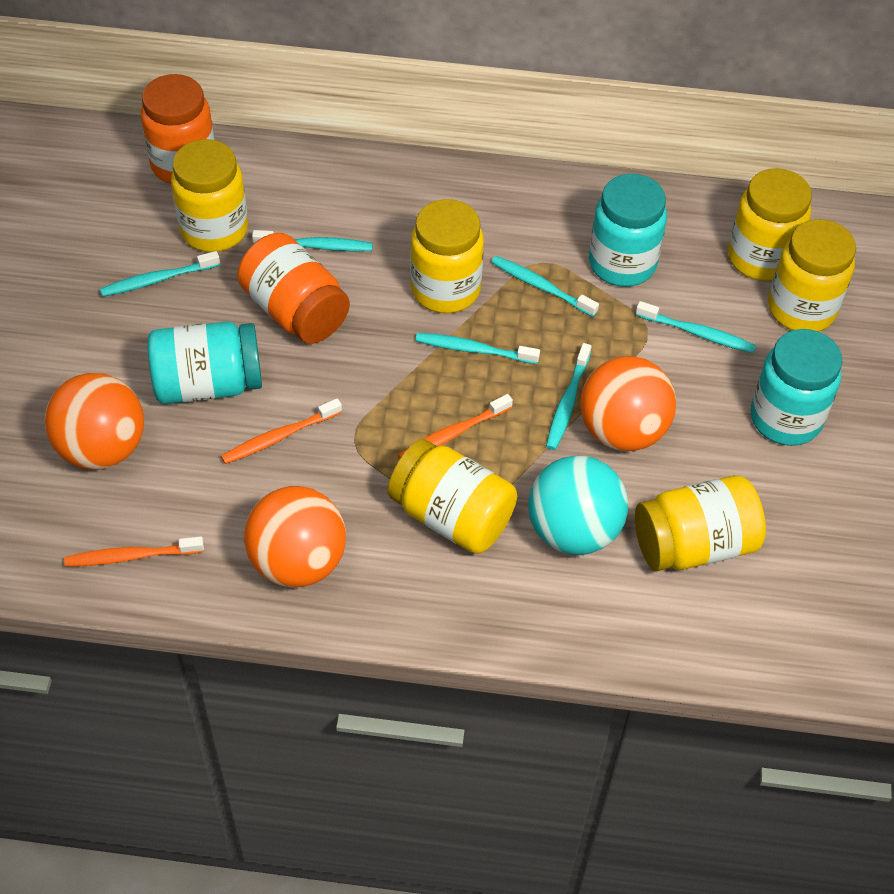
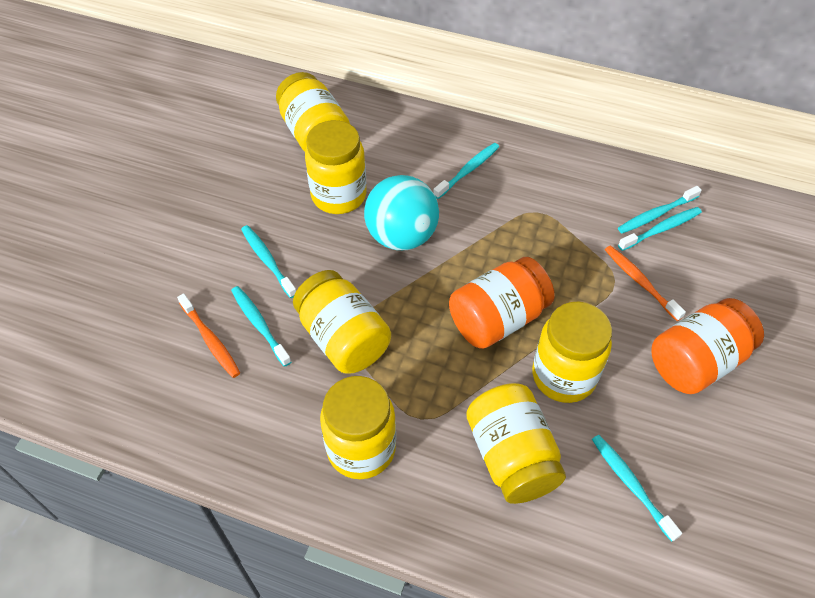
orange ball: [45,373,144,469] [244,486,346,588] [580,356,676,451] = 3 -> none = 0
orange toothbrush: [64,536,204,566] [221,398,342,464] [398,394,513,459] = 3 -> [177,293,240,378] [605,245,686,321] = 2
turquoise jar: [147,322,262,404] [589,174,667,287] [751,329,842,446] = 3 -> none = 0

